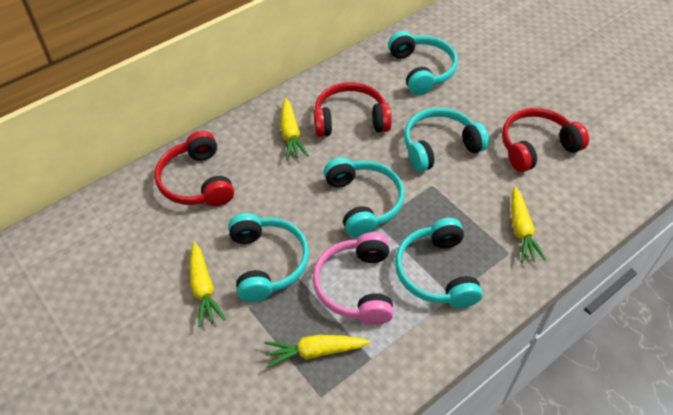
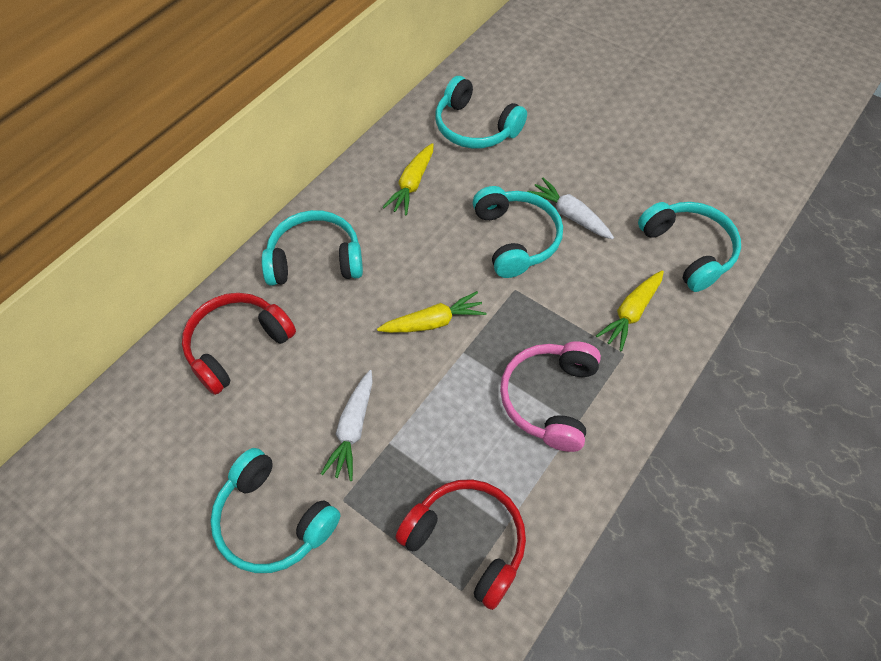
red headphones: [155,131,234,207] [314,82,392,137] [502,108,589,172] = 3 -> [182,293,296,395] [396,479,526,610] = 2
white carrot: none = 0 -> [321,370,373,481] [527,178,614,239] = 2
yellow carrot: [190,242,226,327] [264,335,370,368] [281,98,309,160] [511,186,547,263] = 4 -> [377,291,486,333] [382,143,434,215] [596,270,664,351] = 3

